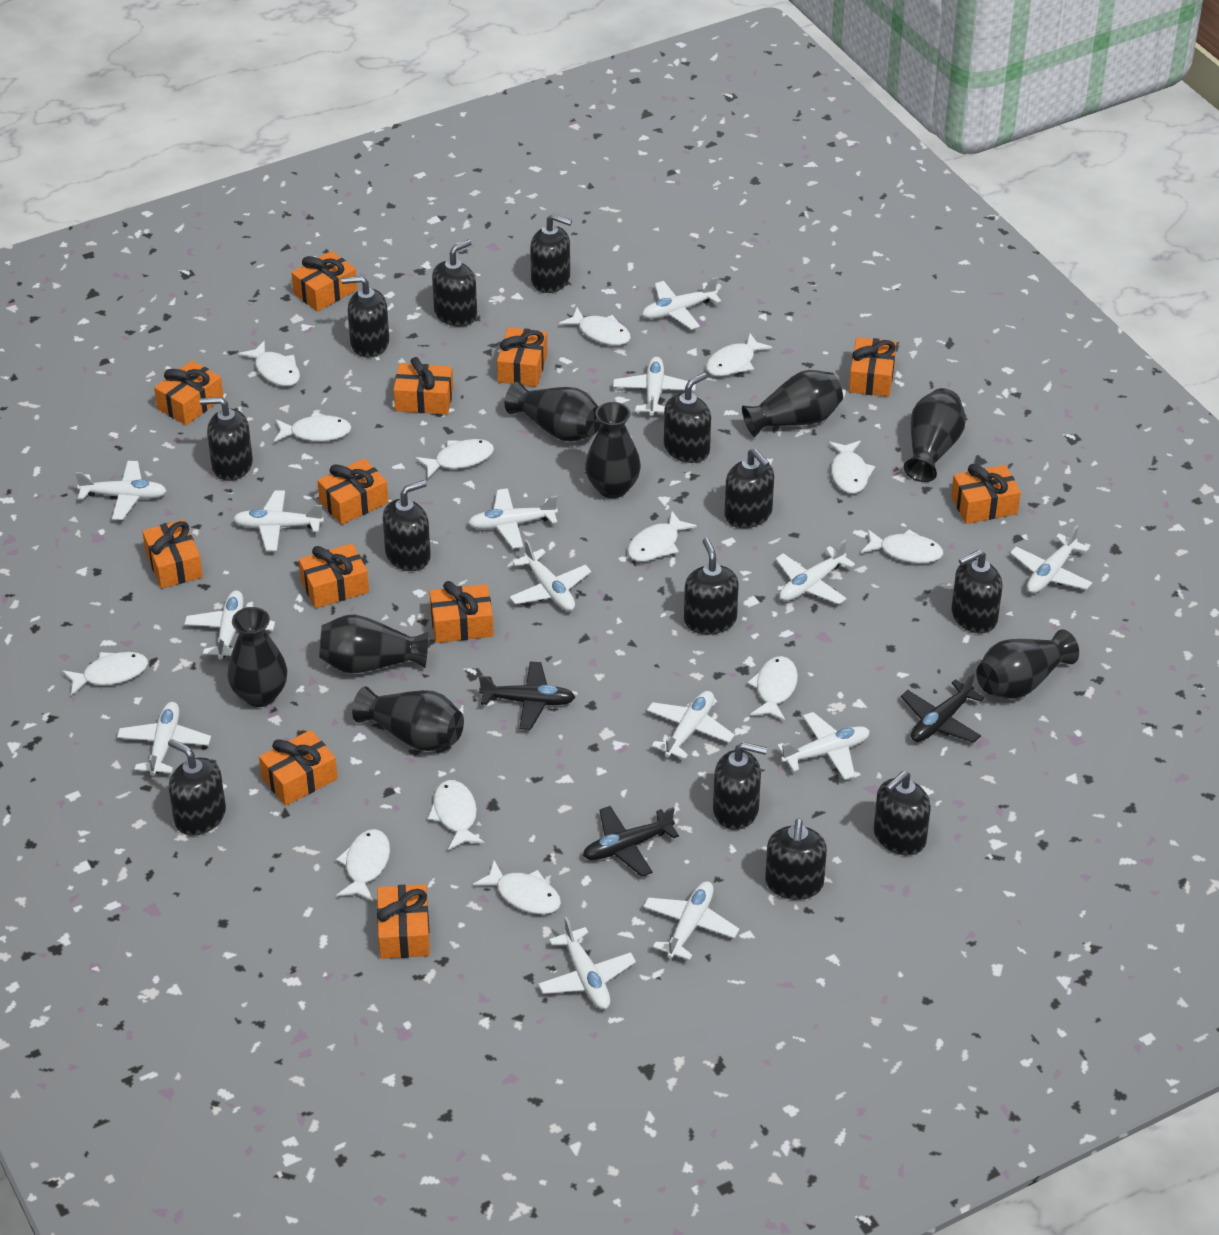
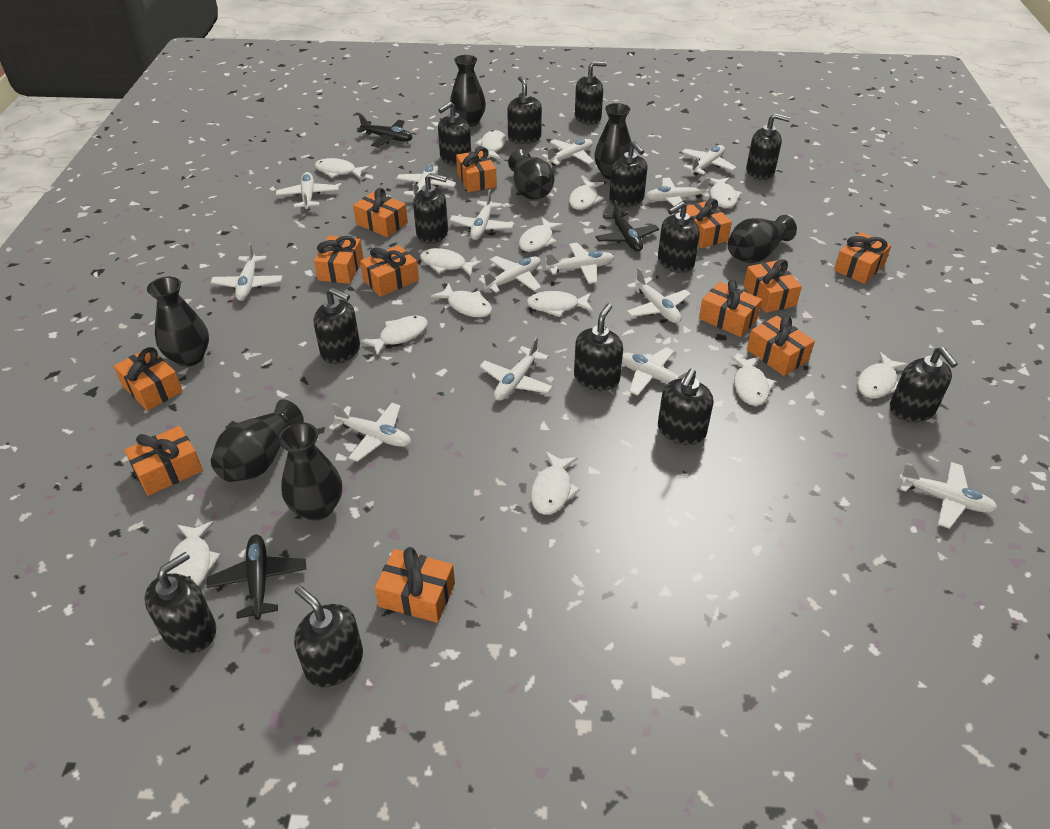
black vase: [227,607,288,707] [319,614,428,674] [352,686,464,751] [505,382,601,442] [585,402,641,498] [742,370,843,437] [904,388,966,482] [976,629,1079,699] = 8 -> [147,277,209,367] [211,399,304,482] [278,423,342,521] [450,55,486,127] [508,149,554,200] [594,103,632,180] [728,215,797,263] = 7

